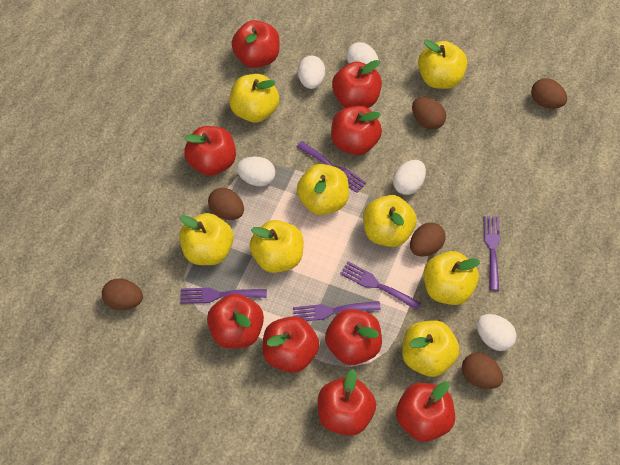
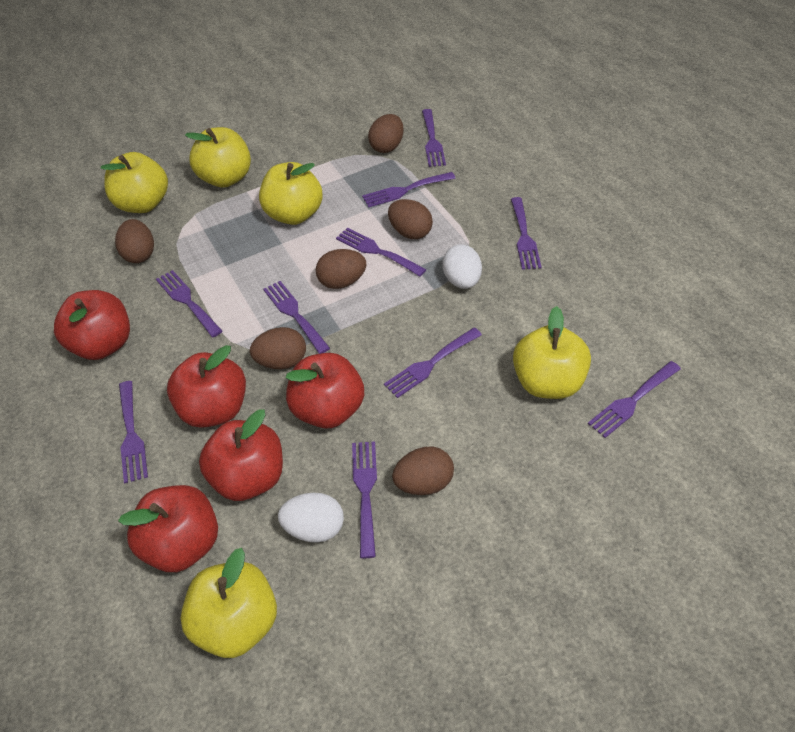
purple fork: [180,288,267,303] [293,301,381,321] [297,141,366,193] [340,262,421,311] [483,216,500,291] = 5 -> [119,381,148,483] [156,270,222,337] [263,281,330,354] [336,227,426,277] [352,441,377,558] [362,172,456,208] [384,328,482,398] [422,109,446,167] [511,197,542,270] [588,361,681,438] = 10
red apple: [184,126,236,176] [207,293,264,349] [231,20,280,68] [263,316,319,373] [318,369,376,436] [325,309,382,365] [331,106,382,155] [332,60,382,108] [396,381,455,442] = 9 -> [54,290,130,360] [118,485,218,572] [167,345,246,428] [199,409,283,501] [286,353,364,428] = 5
white egg: [236,157,275,186] [298,56,325,89] [346,42,379,70] [393,160,426,195] [477,314,517,351] = 5 -> [278,493,344,543] [443,244,482,289] = 2
yellow apple: [179,213,234,265] [229,74,279,123] [250,220,304,273] [297,164,349,215] [363,195,417,247] [402,320,460,377] [418,39,467,89] [424,251,480,305] = 8 -> [101,152,168,213] [181,548,277,658] [185,127,251,188] [259,162,323,225] [513,306,591,399] = 5

